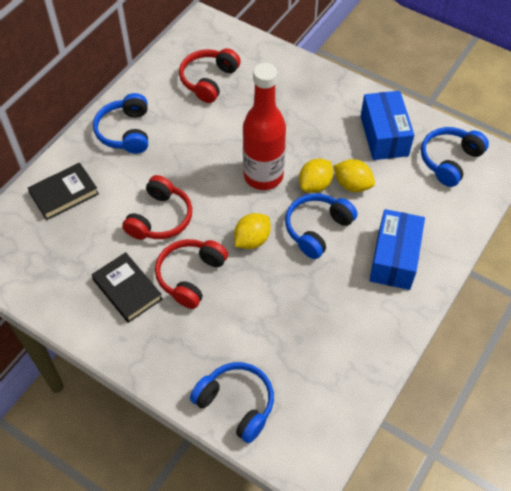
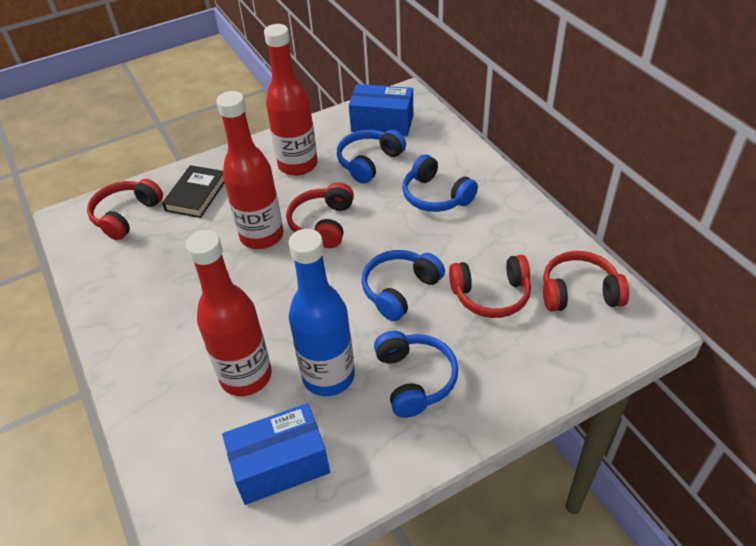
black book: [28,163,99,220] [92,252,163,323] = 2 -> [162,165,225,218] = 1
blue bottle: none = 0 -> [288,229,355,396] = 1
red bottle: [243,63,286,190] = 1 -> [186,230,272,396] [216,91,283,249] [264,24,318,176] = 3
red headphones: [122,175,192,240] [155,239,228,309] [179,48,241,103] = 3 -> [87,179,163,240] [286,182,354,248] [449,255,531,318] [543,251,629,311] = 4
yellow lemon: [234,213,271,249] [299,159,333,193] [333,159,375,192] = 3 -> none = 0

